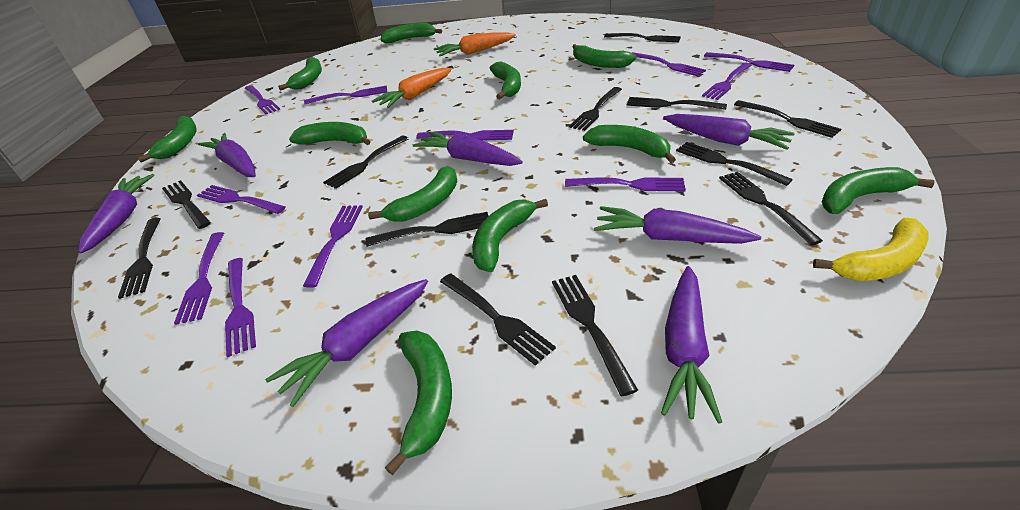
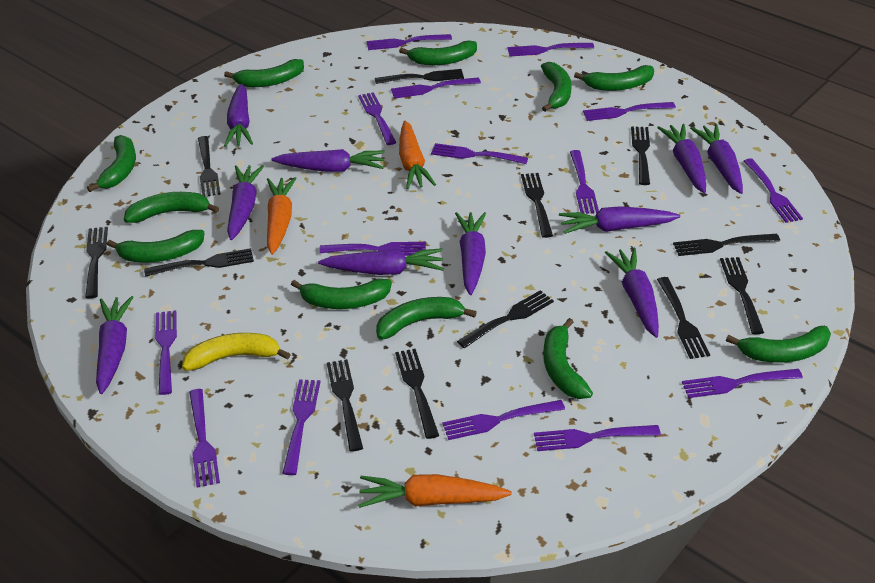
orange carrot: [372,68,452,108] [434,32,516,56] = 2 -> [267,177,297,255] [358,474,512,508] [399,120,436,189] = 3
purple carrot: [78,174,155,254] [198,133,256,177] [265,279,428,407] [413,132,523,166] [594,206,761,244] [661,266,722,424] [663,114,795,150] = 7 -> [96,296,134,394] [224,84,253,147] [227,165,264,240] [271,149,385,172] [318,248,444,275] [455,212,486,295] [559,206,680,234] [605,248,659,338] [657,124,706,193] [690,124,743,194] = 10
purple fork: [174,232,224,325] [197,185,285,214] [225,258,256,357] [245,85,280,114] [303,205,363,288] [304,86,387,104] [416,130,514,140] [565,177,686,191] [632,52,706,76] [702,63,752,100] [704,52,794,72] = 11 -> [155,310,177,395] [189,389,220,488] [282,379,320,475] [319,242,426,256] [358,92,397,145] [367,34,452,50] [391,77,481,99] [431,143,528,164] [442,400,565,440] [507,43,594,56] [534,425,661,451] [570,150,599,214] [583,102,676,121] [682,369,803,398] [744,158,803,223] = 15

